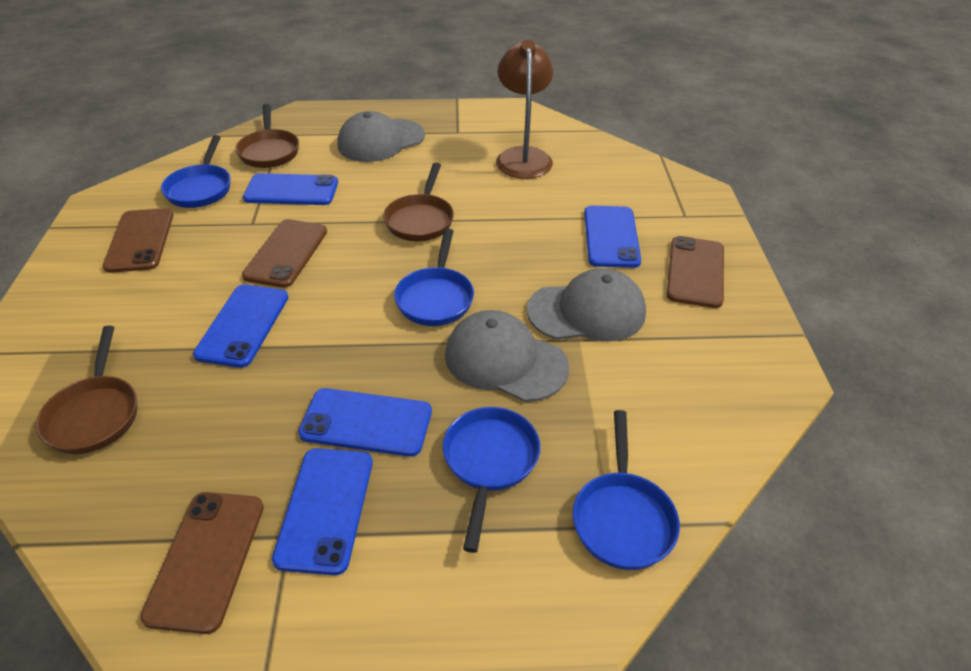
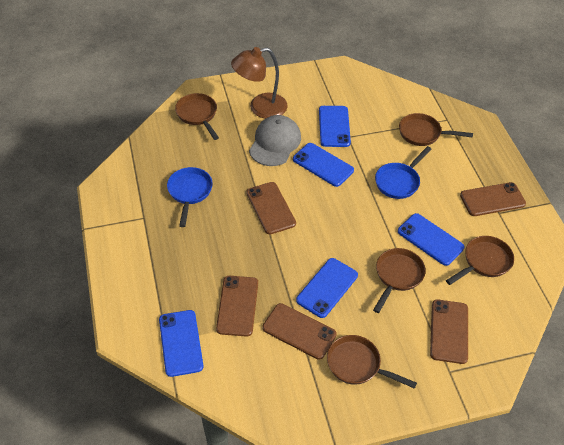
blue pan: [161,135,230,208] [394,229,474,326] [443,407,540,553] [573,410,680,570] = 4 -> [167,167,213,227] [375,146,432,199] = 2
brown pan: [36,326,137,454] [235,104,299,168] [383,163,454,241] = 3 -> [175,93,219,140] [327,335,417,389] [373,248,426,313] [399,113,473,146] [446,236,514,285] = 5
brown phone: [103,208,173,273] [140,492,264,634] [242,219,327,288] [667,236,724,308] = 4 -> [216,276,258,337] [246,182,296,234] [262,303,337,360] [430,299,468,364] [460,182,526,216] = 5
grey cap: [338,111,425,162] [445,310,569,402] [527,268,646,341] = 3 -> [249,115,301,166] = 1

